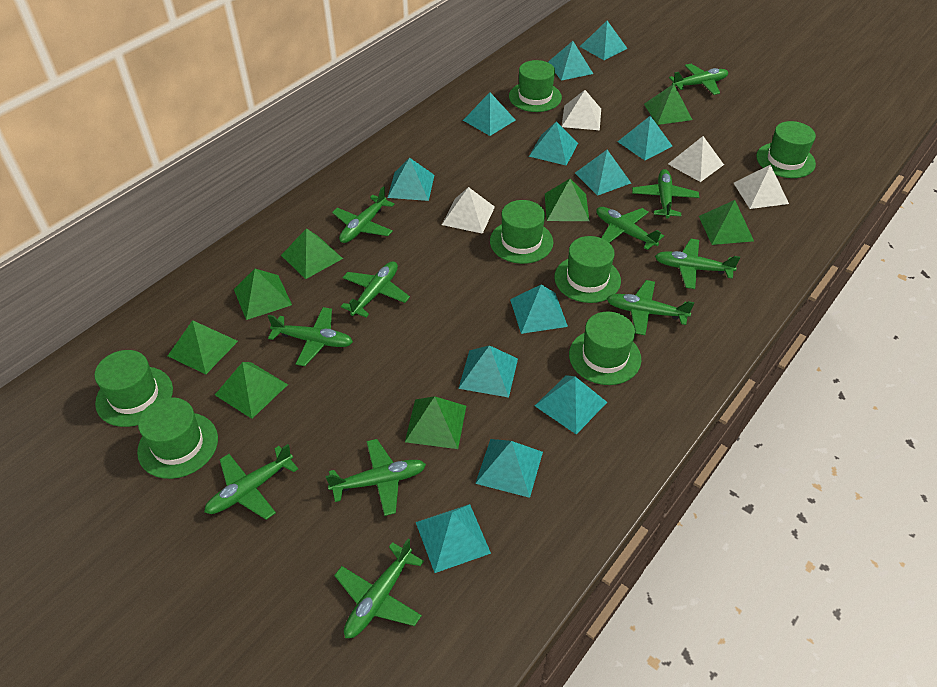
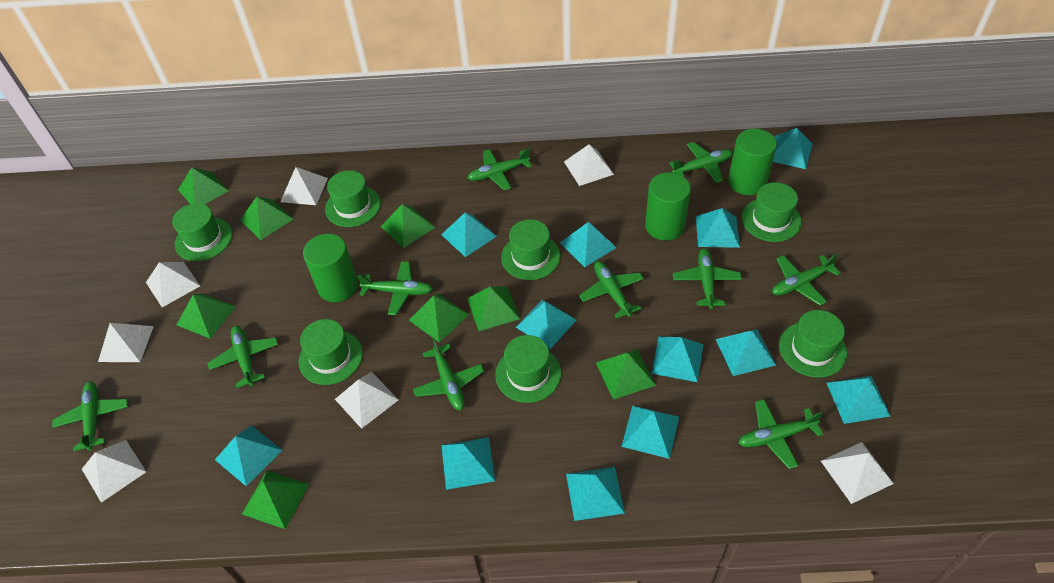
green cylinder: none = 0 -> [303,234,358,302] [645,172,691,241] [728,129,777,195] = 3
green plane: [204,444,298,520] [268,307,353,366] [326,439,426,516] [332,186,395,243] [334,538,424,638] [341,261,410,317] [596,207,664,250] [606,280,694,335] [632,169,699,219] [655,239,740,289] [669,64,728,95] = 11 -> [52,381,128,451] [208,326,278,388] [357,261,433,315] [413,338,484,410] [468,148,532,191] [579,261,644,319] [669,142,733,183] [673,248,742,309] [739,399,823,469] [772,254,841,305] = 10
white pyramid: [442,187,495,234] [562,90,601,130] [668,136,724,182] [734,165,789,209] = 4 -> [82,440,146,503] [98,323,154,362] [146,262,200,307] [280,167,328,205] [335,372,399,429] [564,144,614,186] [821,442,894,504] = 7

